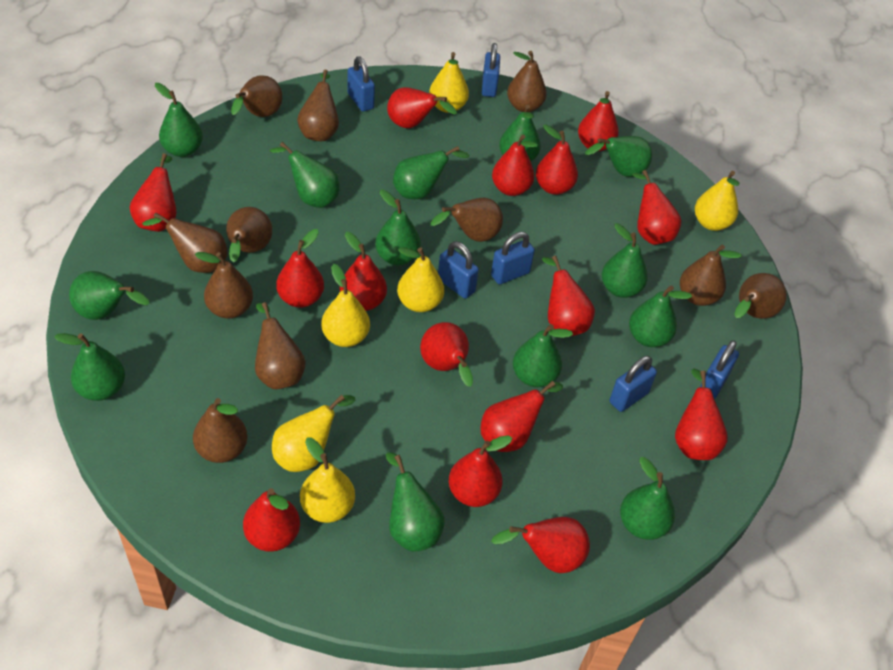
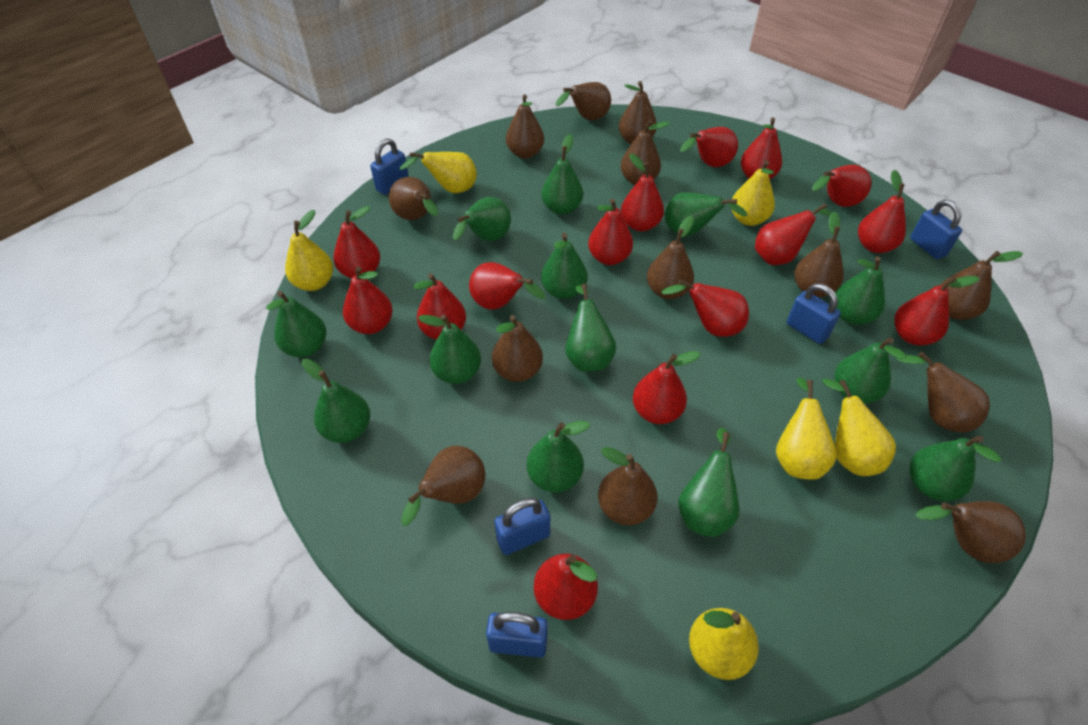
blue padlock: [347,56,375,112] [438,241,479,299] [482,43,500,97] [491,232,535,284] [609,356,657,412] [700,340,739,399] = 6 -> [370,139,409,195] [486,612,548,658] [494,498,550,555] [787,284,841,344] [910,200,962,259] = 5
brown pear: [142,212,227,273] [193,398,248,463] [195,252,253,319] [226,207,272,263] [231,75,282,117] [255,302,306,389] [297,69,339,141] [431,198,503,242] [507,51,547,112] [680,245,742,306] [734,273,787,319] = 11 -> [389,177,438,220] [401,445,485,526] [492,315,543,382] [506,95,544,159] [556,82,611,120] [598,447,658,525] [619,81,657,144] [620,120,670,185] [647,216,694,299] [794,211,844,297] [896,352,990,432] [915,501,1026,563] [940,251,1023,320] = 13

